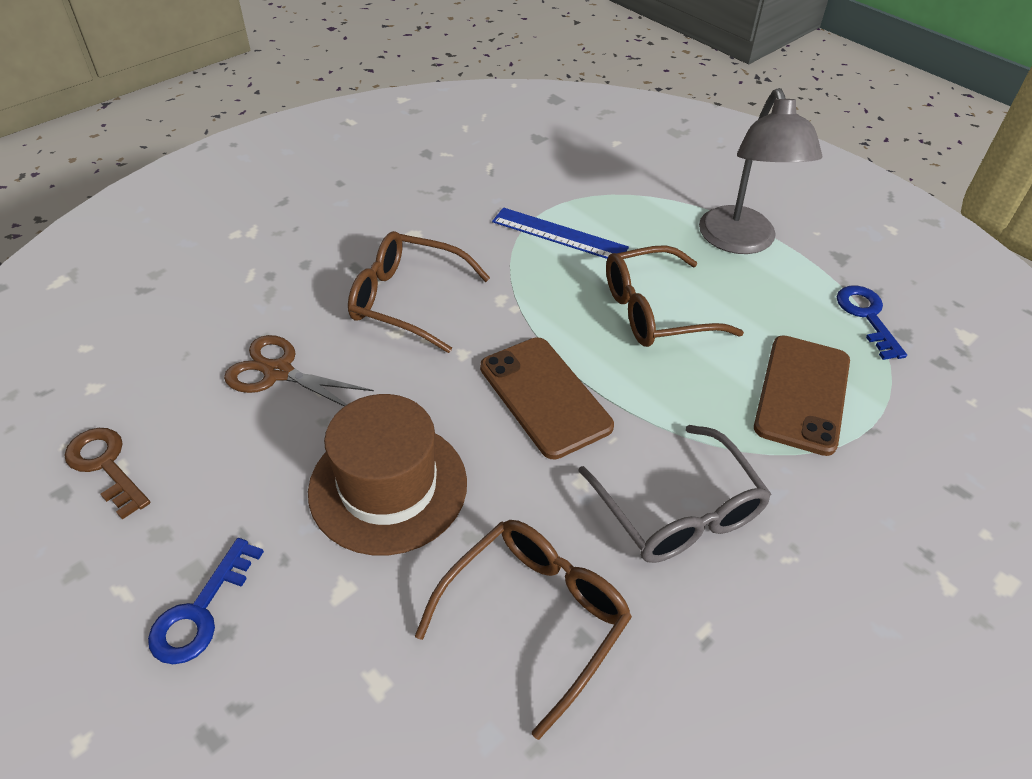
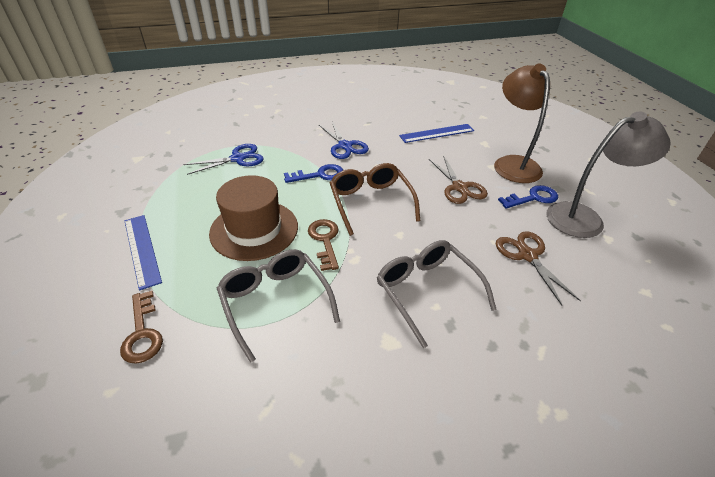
blue ruler: [492,207,629,259] = 1 -> [125,215,162,290] [399,124,474,143] = 2
blue scissors: none = 0 -> [183,144,264,175] [319,122,369,159] = 2
brown glasses: [348,231,490,353] [415,520,632,740] [606,245,744,347] = 3 -> [330,163,420,236] = 1
brown key: [65,428,150,520] = 1 -> [120,291,163,364] [308,219,339,271] = 2
brown lamp: none = 0 -> [494,64,550,183] = 1
brown phone: [480,337,614,459] [754,336,850,456] = 2 -> none = 0
brown scissors: [224,335,374,407] = 1 -> [429,155,488,204] [496,231,581,305] = 2
grey glasses: [578,425,771,563] = 1 -> [217,249,340,363] [377,240,497,348] = 2

